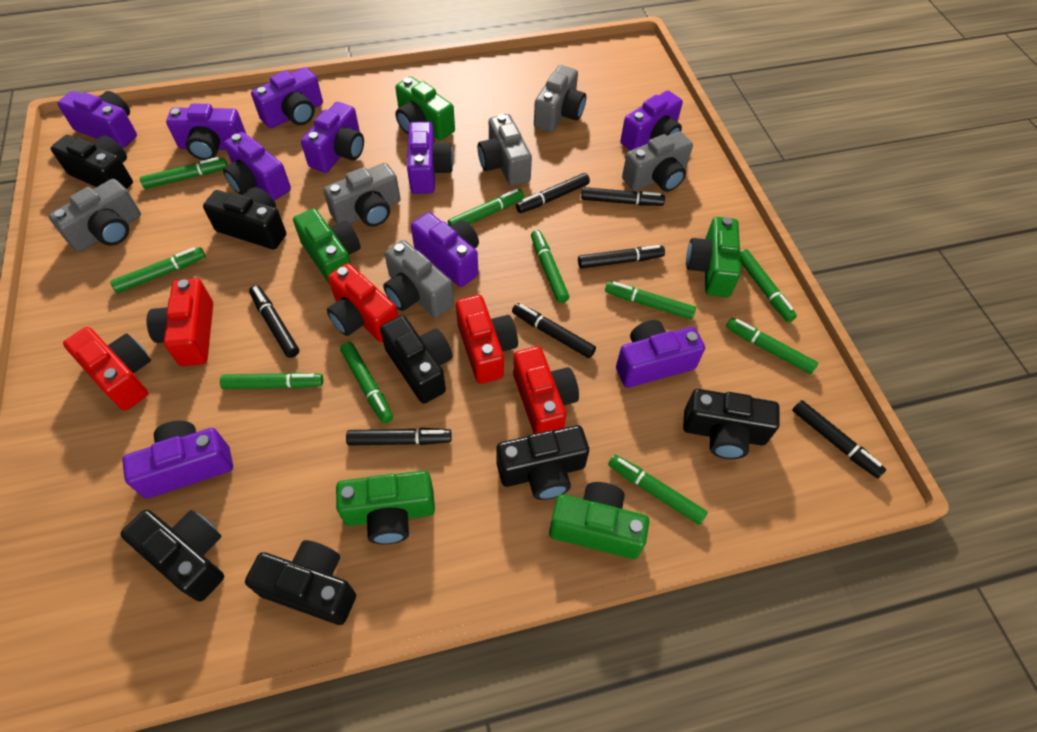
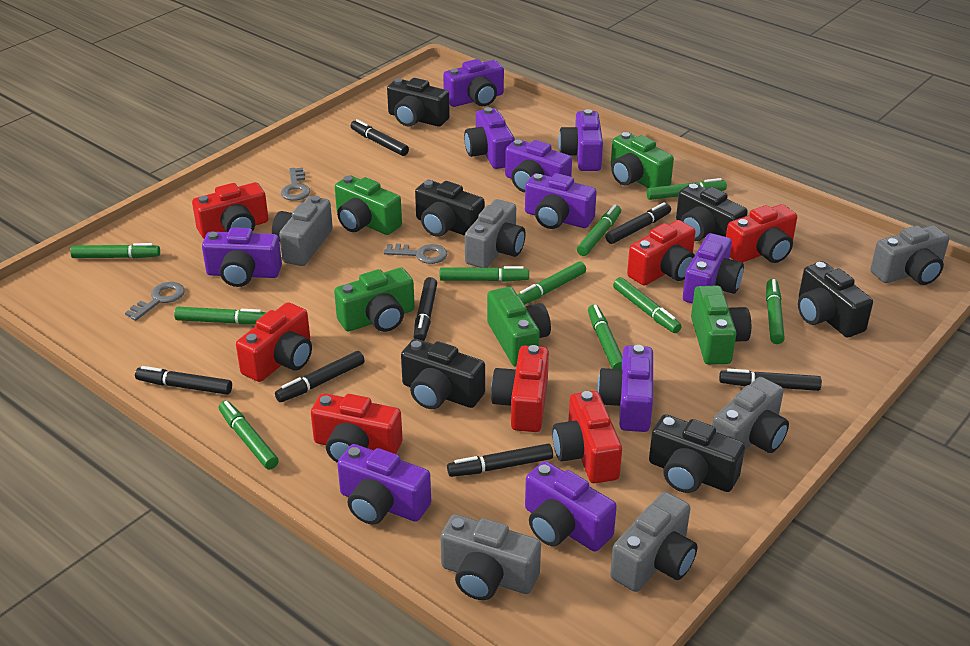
black camera: [51,135,133,189] [120,510,224,602] [203,188,286,249] [245,540,356,625] [380,315,453,404] [496,425,589,500] [683,389,780,459] = 7 -> [387,78,450,127] [401,339,485,409] [415,180,485,237] [649,414,745,493] [676,183,748,241] [798,261,873,337] = 6
grey key: none = 0 -> [125,282,185,321] [281,168,310,201] [384,244,447,264] = 3
red camera: [63,327,151,411] [147,278,213,366] [327,263,399,342] [456,295,518,384] [513,346,579,434] = 5 -> [192,182,269,238] [236,302,312,382] [311,393,403,463] [491,345,549,432] [552,391,622,483] [627,220,695,286] [726,204,797,263] = 7

